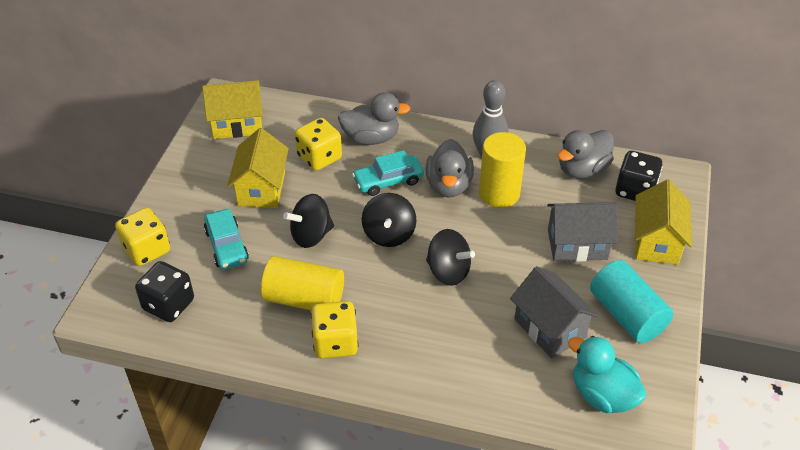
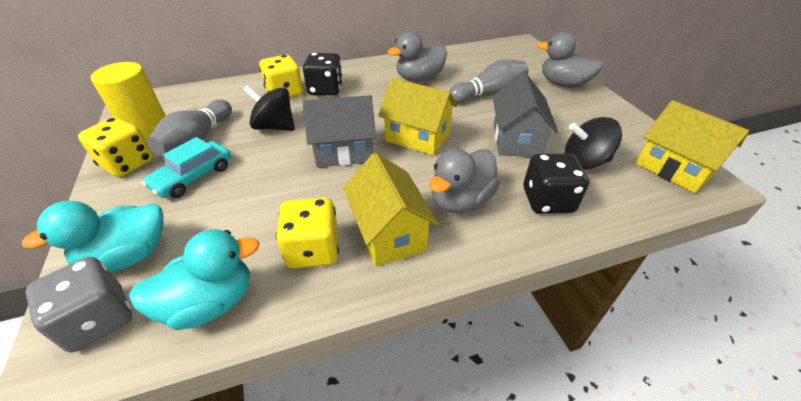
black spinning top: [283,194,334,248] [362,193,416,247] [426,229,475,286] = 3 -> [243,85,295,131] [565,117,622,170] = 2
grey bowling pin: [473,80,508,158] = 1 -> [147,99,232,156] [449,60,528,103] = 2
grey dice: none = 0 -> [26,257,132,353] = 1
turquoise car: [204,209,249,269] [352,150,424,196] = 2 -> [142,137,231,198] = 1
turquoise cylinder: [590,260,674,343] = 1 -> none = 0
turquoise duck: [568,336,647,413] = 1 -> [22,201,164,272] [129,229,260,330] = 2
yellow cylinder: [261,256,344,310] [479,132,526,208] = 2 -> [91,62,166,142] = 1

